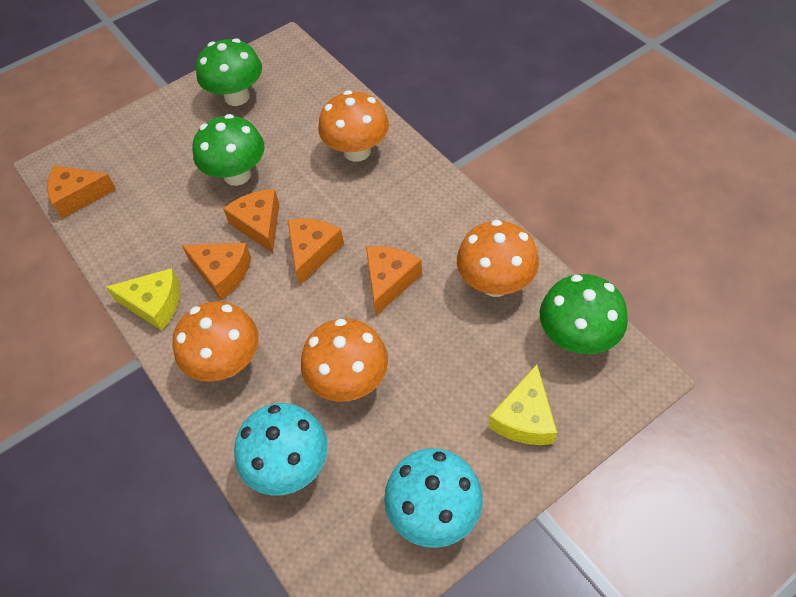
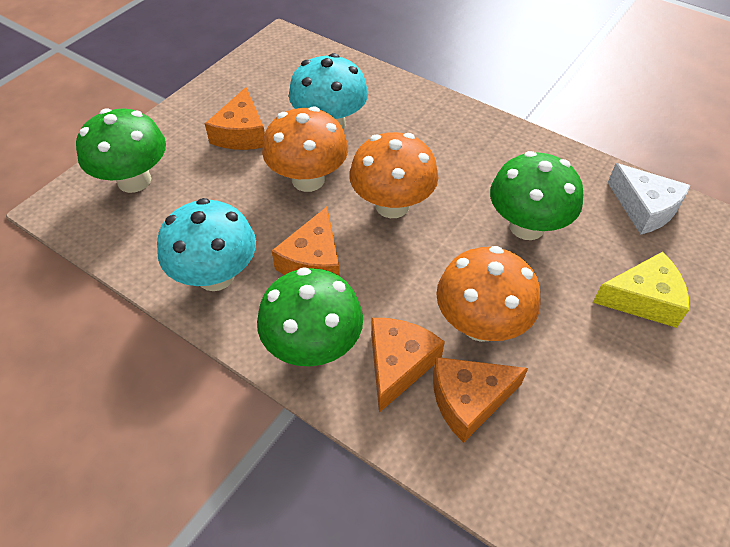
orange cheese: [47,165,116,219] [182,243,251,300] [223,189,279,253] [287,219,344,285] [366,246,422,316] = 5 -> [205,87,265,150] [272,207,340,276] [371,318,445,413] [433,357,528,443] = 4
orange mushroom: [172,301,259,382] [301,318,388,402] [318,90,389,162] [457,220,539,297] = 4 -> [262,106,348,192] [349,132,438,218] [436,246,540,342] = 3
white cheese: none = 0 -> [608,163,690,235] = 1
yellow cheese: [106,268,180,331] [488,364,557,445] = 2 -> [593,252,689,328] = 1

